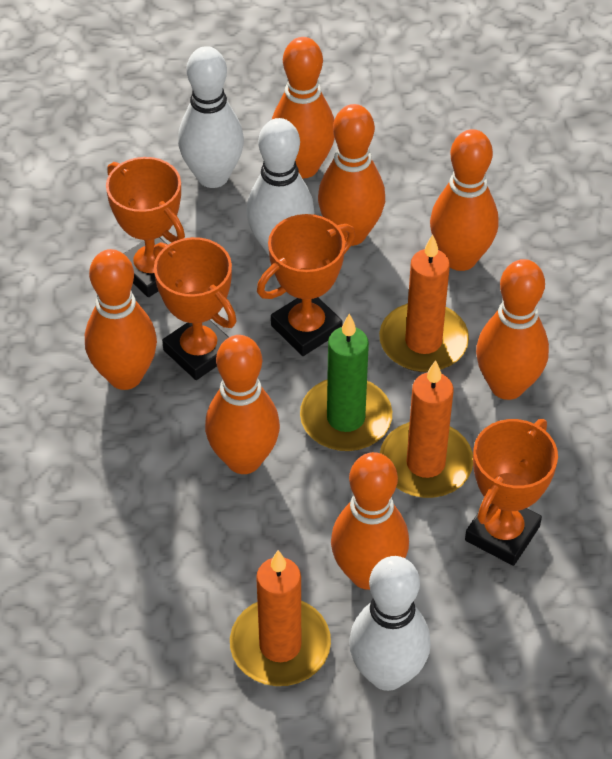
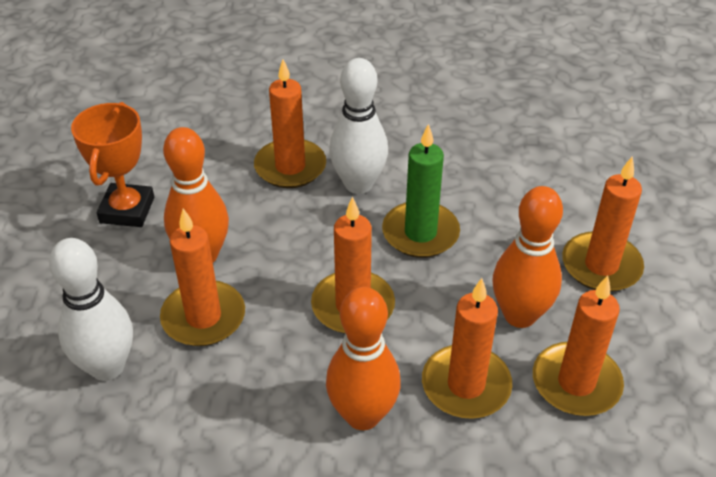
orange bowling pin: [85,249,157,390] [205,335,280,474] [272,37,335,178] [318,104,385,246] [331,452,409,590] [430,129,498,271] [476,259,549,400] = 7 -> [163,127,229,263] [326,287,401,430] [493,186,563,328] = 3
orange candle: [230,550,331,686] [379,234,469,372] [380,360,473,498] = 3 -> [160,208,245,346] [254,59,326,188] [311,197,395,334] [422,278,512,419] [533,275,624,416] [562,157,644,292] = 6
orange trophy: [106,157,185,297] [153,237,237,380] [257,214,355,356] [465,419,558,566] = 4 -> [71,102,154,227] = 1
white bowling pin: [178,46,244,188] [246,118,314,255] [349,556,431,691] = 3 -> [49,238,133,381] [329,58,388,194] = 2

